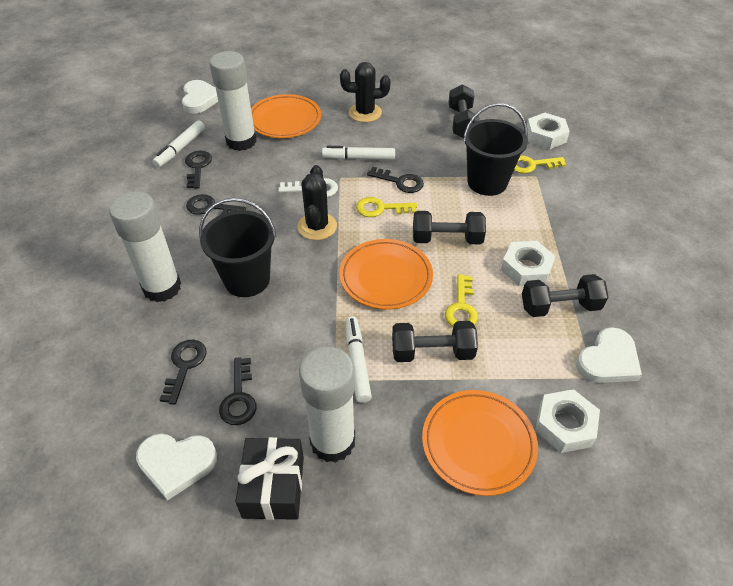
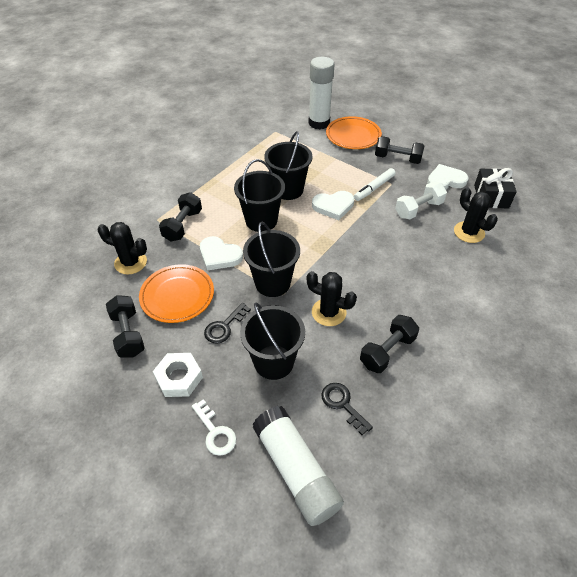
black bucket: [199,198,276,297] [463,103,528,196] = 2 -> [234,159,285,232] [240,302,305,380] [243,222,300,297] [264,131,313,200] = 4
black cactus: [297,165,337,240] [340,62,390,122] = 2 -> [98,222,147,275] [307,271,357,326] [454,187,498,243] = 3
black key: [159,340,207,405] [185,151,212,189] [186,194,246,215] [219,357,256,425] [367,167,424,193] = 5 -> [204,303,251,344] [322,383,373,435] = 2
orange plate: [251,94,321,138] [339,239,433,309] [422,390,538,496] = 3 -> [139,264,214,323] [326,116,382,149] = 2
white dumbbell: none = 0 -> [395,182,447,219] = 1
white glue stick: [109,191,181,302] [209,51,257,151] [299,347,355,463] = 3 -> [253,406,344,526] [308,57,335,130] = 2
white marker: [152,120,205,168] [322,146,395,160] [345,316,372,403] = 3 -> [354,168,396,201] = 1
white nut: [501,241,556,286] [527,113,570,149] [535,389,600,453] = 3 -> [153,353,203,397] = 1
yellow key: [356,197,417,217] [445,274,478,326] [514,155,566,174] = 3 -> none = 0

